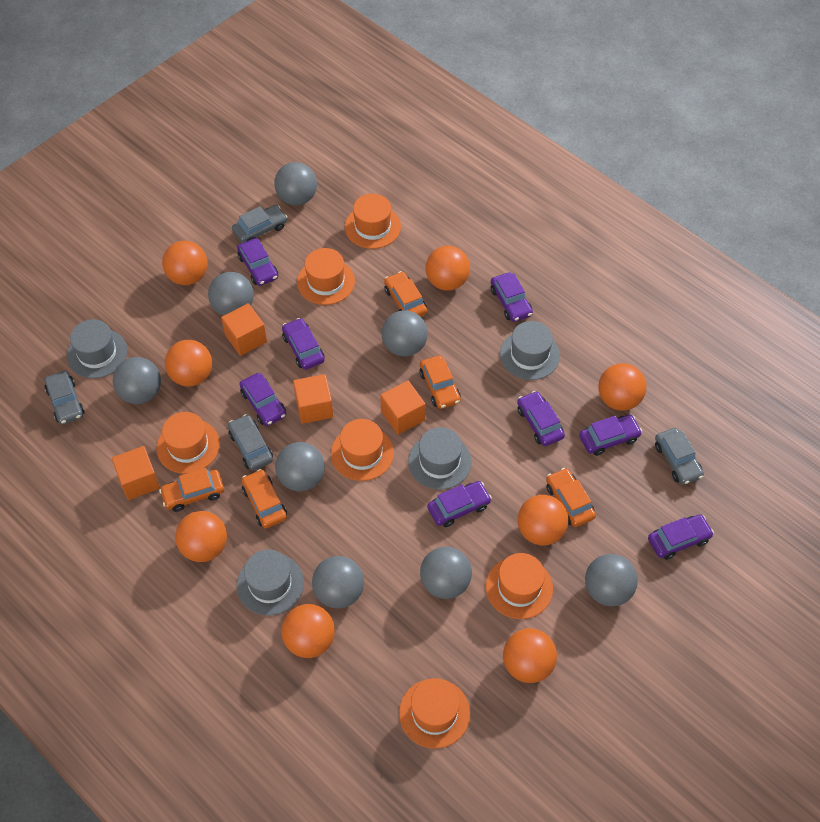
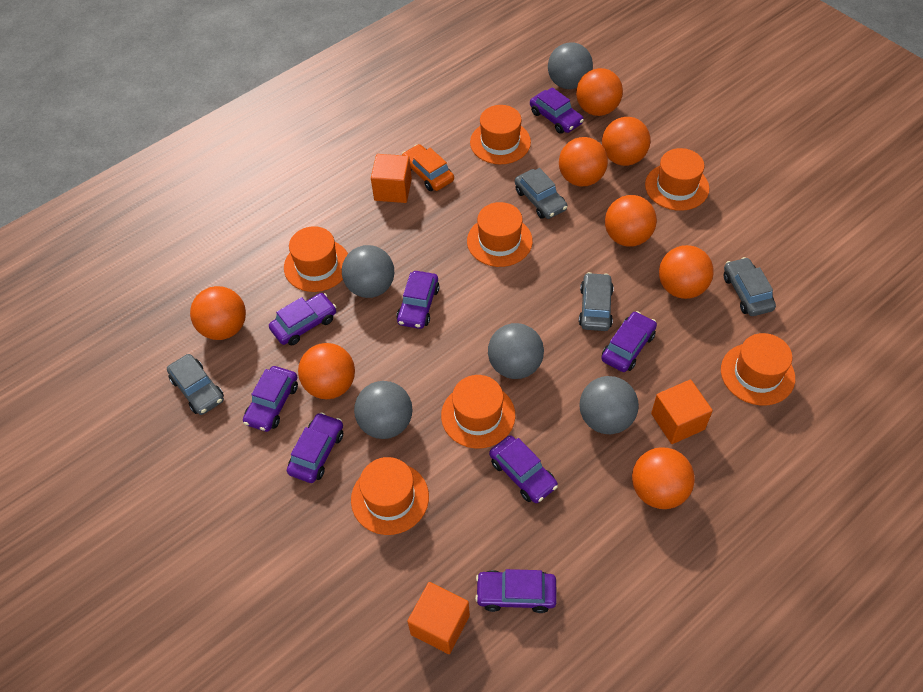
grey ball: [113,357,161,404] [208,272,254,316] [274,162,317,205] [275,442,325,491] [312,556,364,609] [382,310,428,357] [420,547,472,599] [585,554,638,607] = 8 -> [342,245,394,298] [354,381,413,439] [488,323,544,379] [548,42,593,89] [579,376,639,434] = 5
grey hat: [67,319,127,379] [237,549,304,616] [408,427,472,490] [500,321,560,380] = 4 -> none = 0
orange car: [159,468,224,512] [241,469,287,529] [384,271,427,317] [419,356,461,409] [546,468,596,527] = 5 -> [402,144,454,191] = 1
orange cube: [112,446,160,500] [221,303,267,356] [293,374,333,424] [380,381,425,435] = 4 -> [371,154,412,203] [407,582,470,654] [651,380,713,444] = 3
orange hat: [157,412,220,474] [297,248,355,305] [331,419,394,481] [345,194,401,249] [399,678,470,749] [486,553,553,619] = 6 -> [284,226,348,292] [351,457,429,535] [441,375,515,448] [467,202,533,267] [470,105,531,164] [645,148,709,211] [721,333,795,406] = 7

